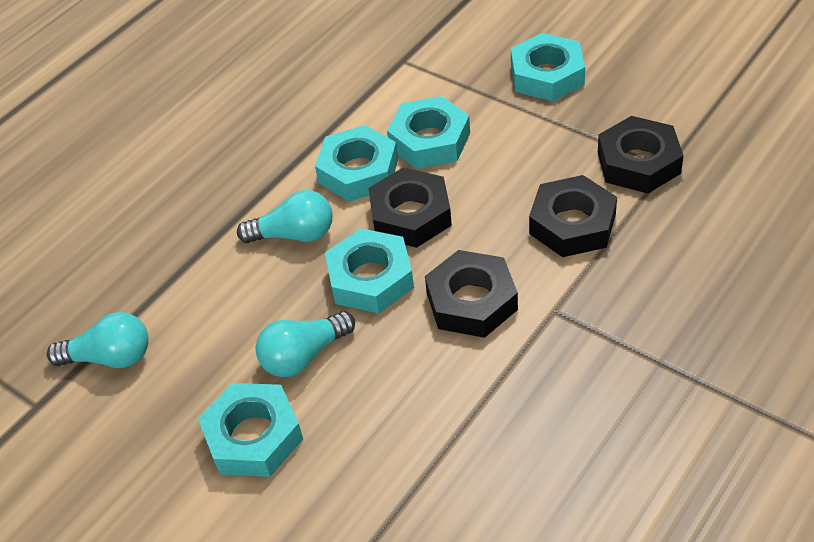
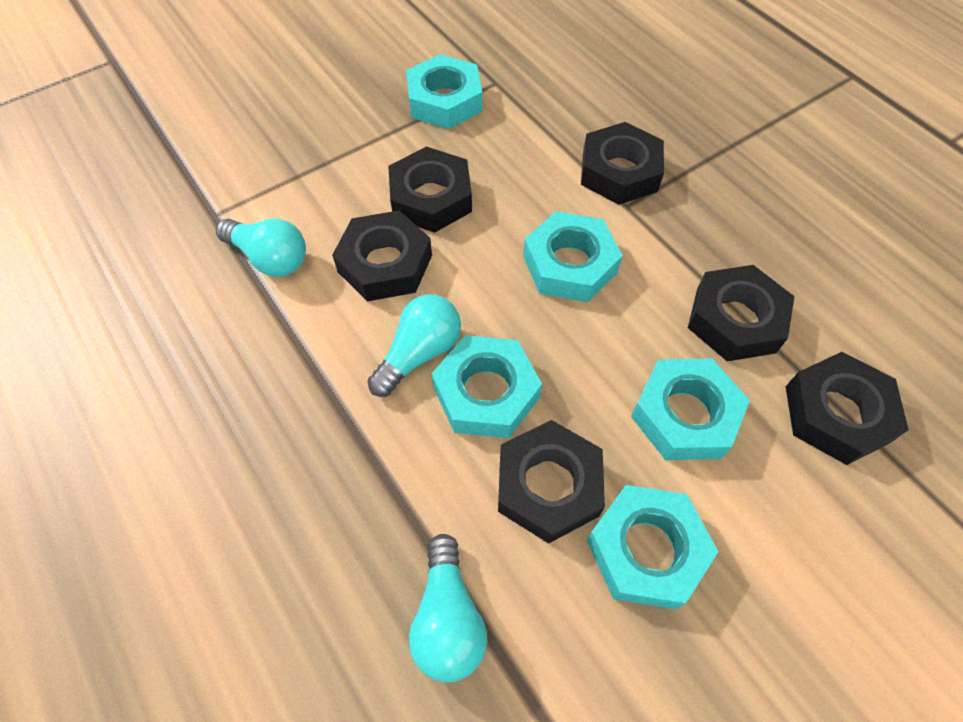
black nut: [368,167,452,248] [425,250,518,338] [529,175,617,257] [598,116,684,193] = 4 -> [332,211,432,301] [388,147,472,233] [498,420,605,543] [581,122,664,205] [688,265,795,361] [786,352,909,465] = 6

